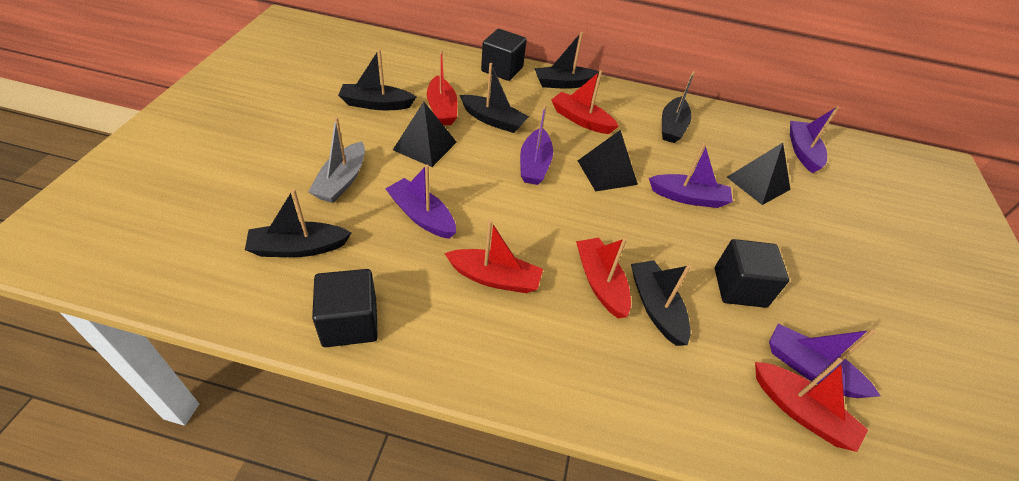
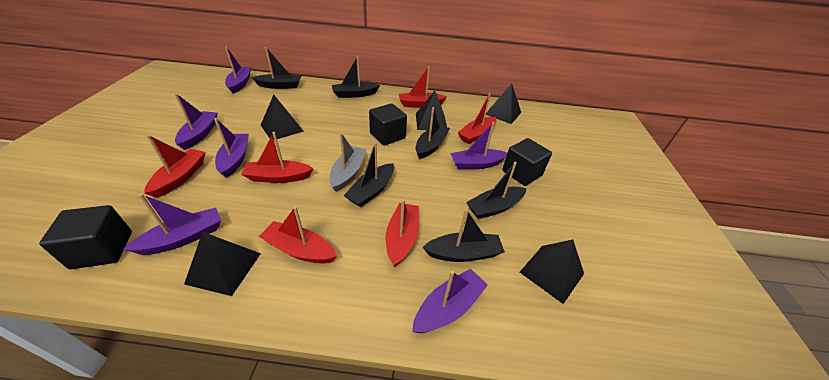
black pyramid: [393,102,457,167] [578,130,638,192] [727,143,790,205] = 3 -> [184,232,261,296] [261,94,304,139] [416,91,447,130] [486,84,521,124] [520,240,584,304] = 5
purple boat: [386,164,456,239] [520,104,553,185] [649,143,733,208] [769,324,880,398] [790,106,839,173] = 5 -> [123,194,221,255] [175,93,218,150] [214,118,249,178] [225,47,251,94] [412,269,488,333] [450,122,507,170] = 6
red boat: [427,49,457,125] [444,220,543,293] [551,70,619,134] [576,238,631,319] [755,358,868,452] = 5 -> [144,135,206,198] [241,132,314,183] [259,206,337,263] [386,199,419,267] [399,66,447,108] [457,93,497,144] = 6

